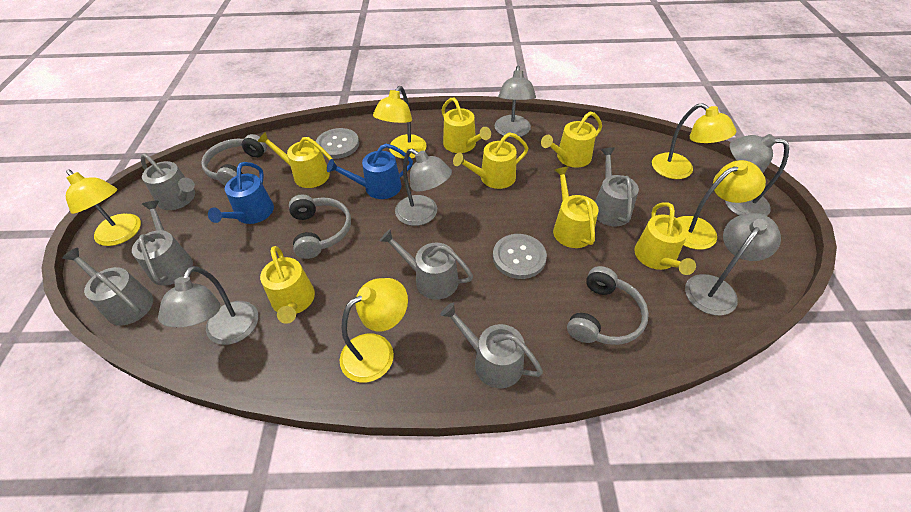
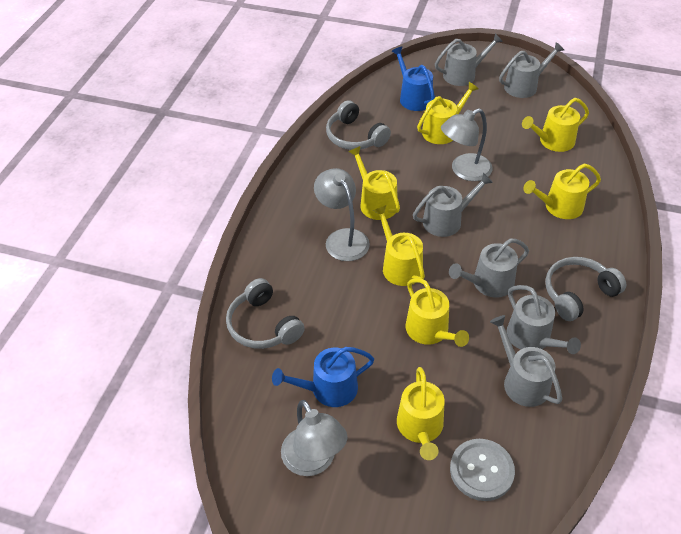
grey button: [316,128,359,159] [493,234,547,279] = 2 -> [450,439,515,501] = 1
grey lamp: [158,266,258,345] [395,149,452,226] [495,66,536,138] [685,213,781,316] [725,134,789,216] = 5 -> [281,400,348,476] [314,168,370,261] [441,108,492,181] = 3
yellow lamp: [66,169,141,246] [340,278,408,382] [373,86,427,159] [652,103,737,179] [678,160,766,250] = 5 -> none = 0

